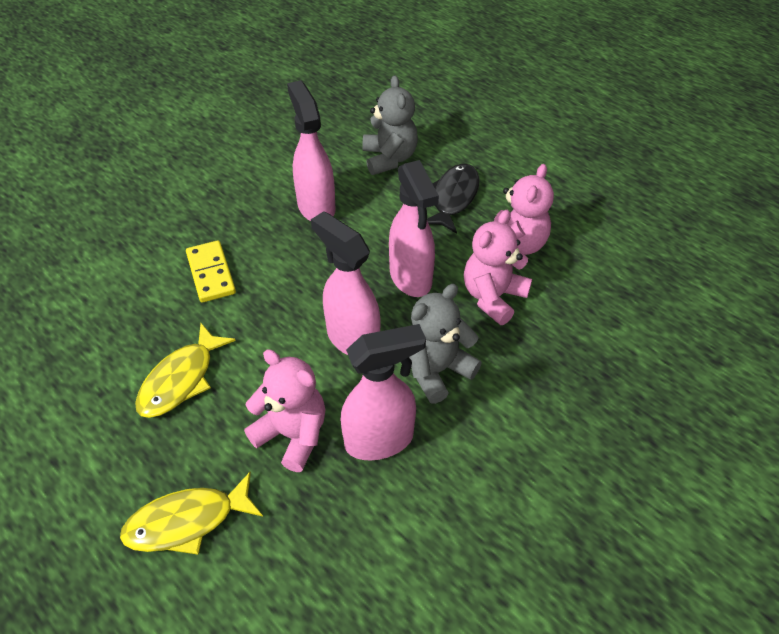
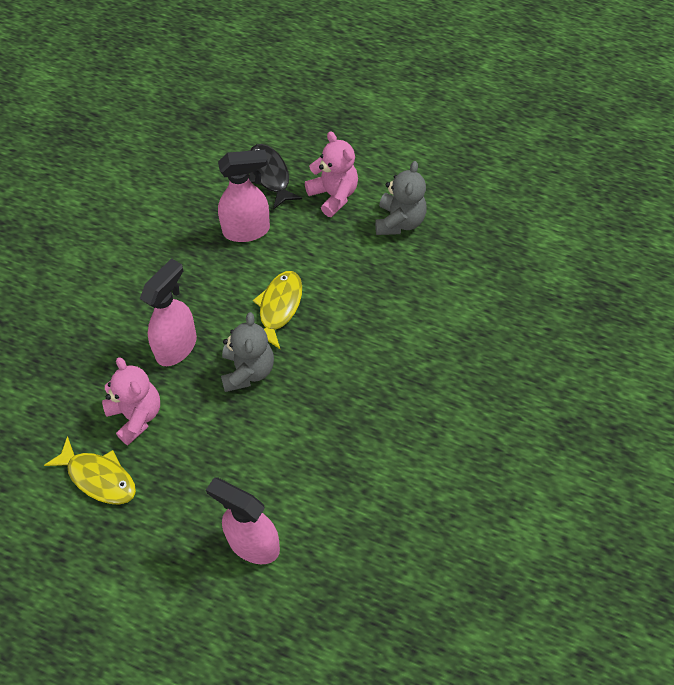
pink spray bottle: [287,80,336,221] [311,211,380,355] [340,324,426,461] [389,160,439,297] = 4 -> [140,258,197,366] [206,477,280,564] [218,150,270,242] = 3
pink teddy bear: [244,349,325,472] [464,210,532,325] [494,164,554,255] = 3 -> [102,357,160,445] [305,131,358,217] = 2
yellow domino: [186,240,236,303] = 1 -> none = 0

